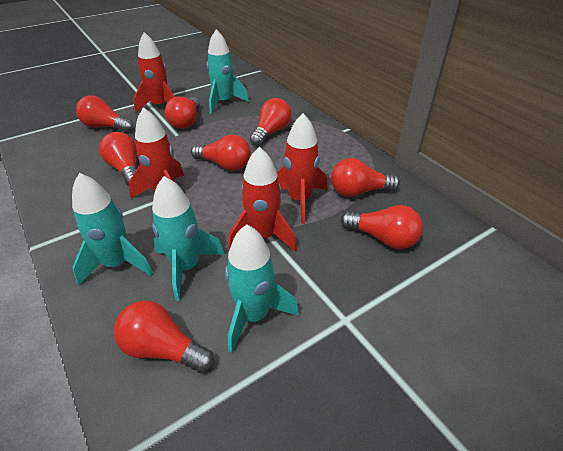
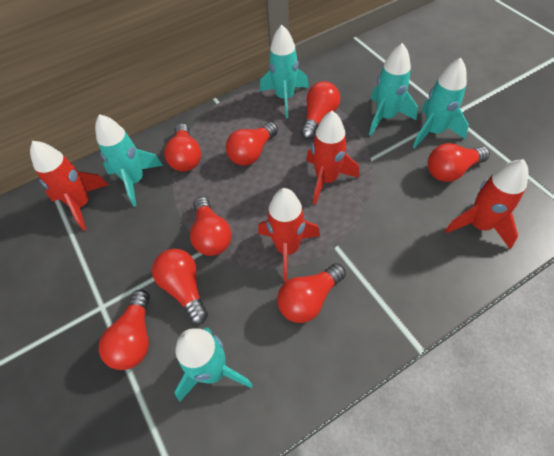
turquoise rocket: [72,173,153,286] [152,176,225,301] [207,29,249,114] [225,224,299,353] = 4 -> [95,114,163,207] [174,327,253,402] [260,25,309,118] [369,43,418,135] [413,58,469,149] = 5

